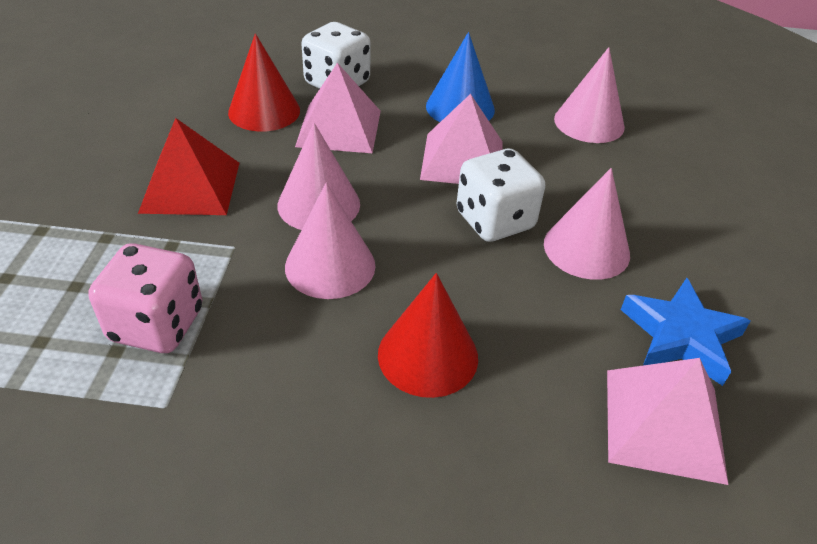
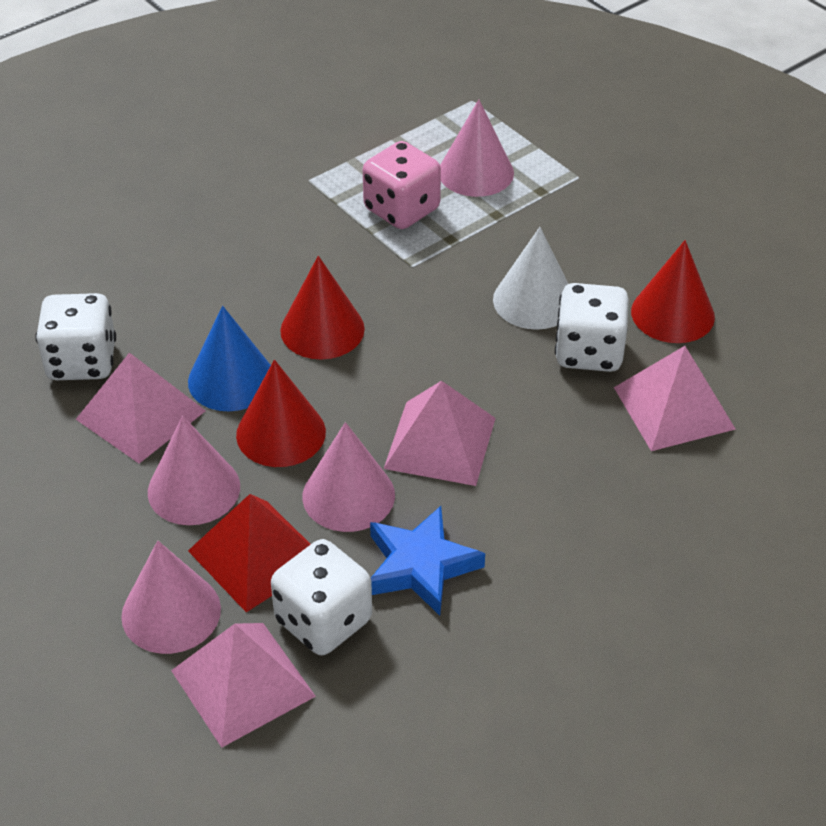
pink pyramid: [295,63,381,153] [420,94,503,184] [607,358,728,485] = 3 -> [76,353,206,463] [171,623,316,748] [384,381,495,486] [614,346,736,451] = 4
red cone: [228,33,300,132] [378,273,478,398] = 2 -> [236,360,326,467] [280,256,365,359] [631,240,715,343] = 3
white cone: none = 0 -> [493,227,568,330] = 1
white dice: [302,22,370,89] [456,149,545,242] = 2 -> [35,293,116,380] [271,539,372,655] [555,283,629,372] = 3

